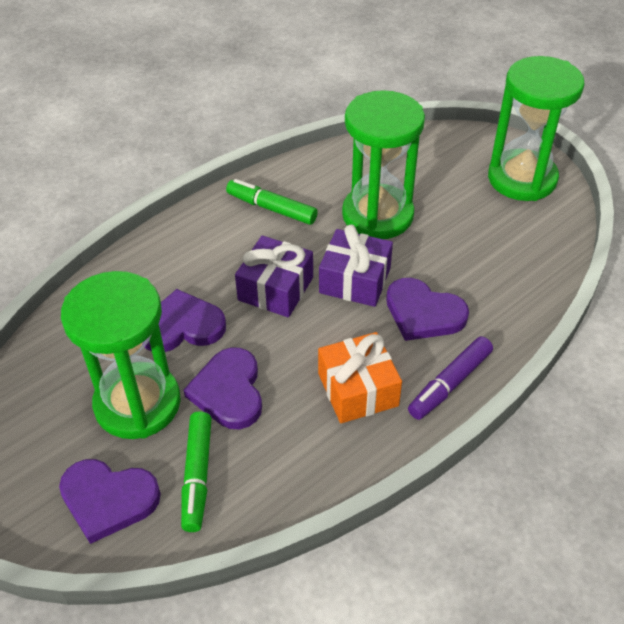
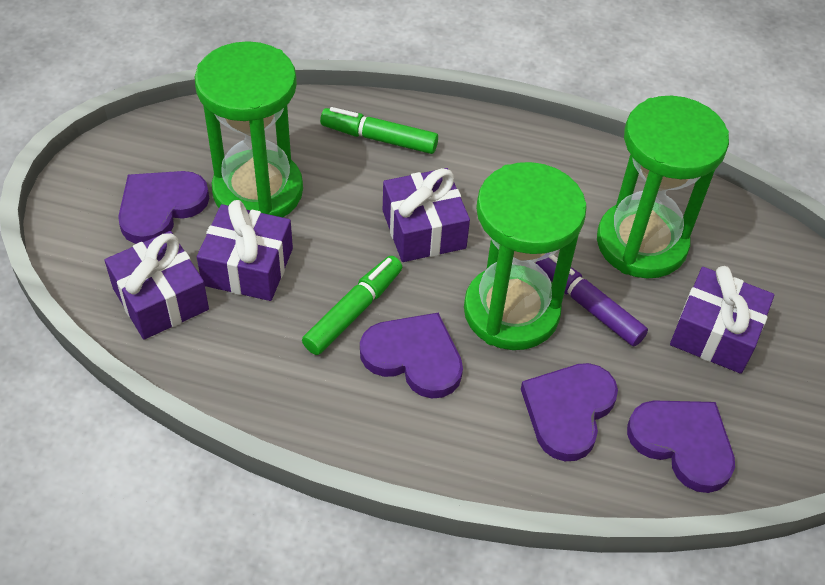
orange gift: [318,332,402,423] = 1 -> none = 0
purple gift: [235,236,313,317] [319,224,393,307] = 2 -> [105,231,209,340] [197,200,293,301] [383,168,470,262] [670,266,774,374] = 4

